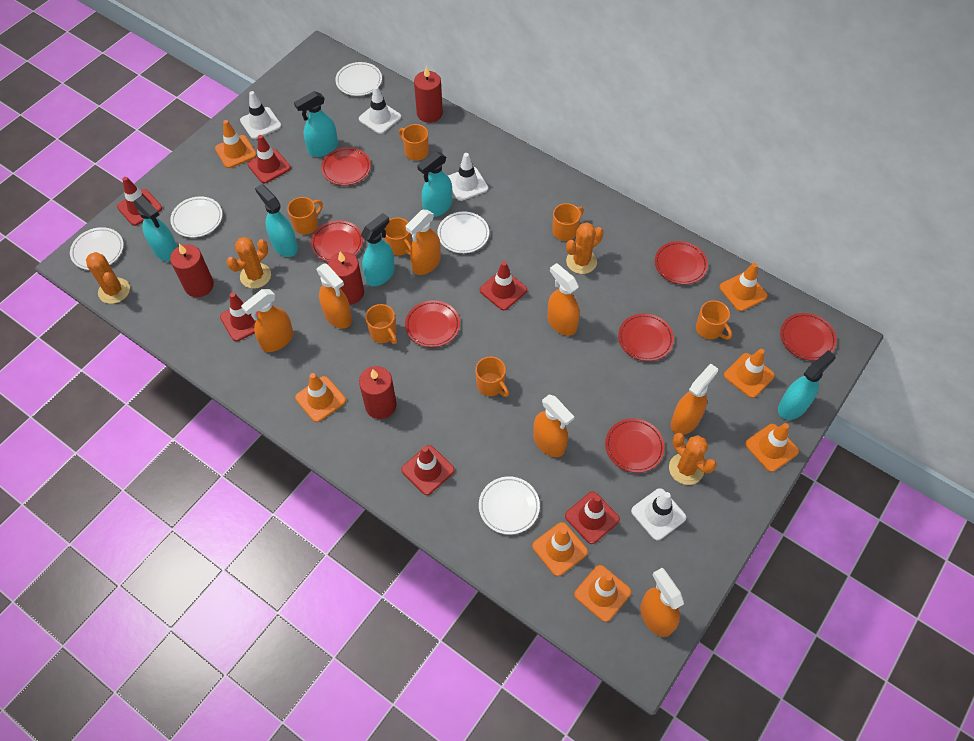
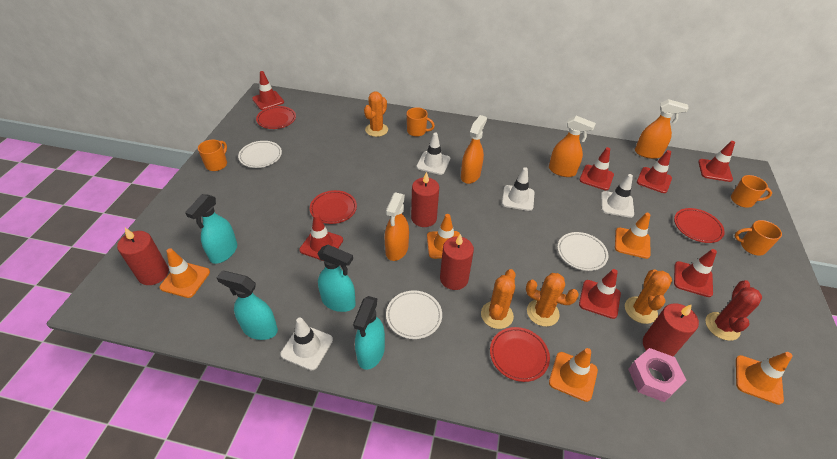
orange mug: [287,197,323,235] [365,304,397,344] [385,217,412,255] [399,124,429,161] [475,356,509,397] [552,203,584,241] [696,300,732,340] = 7 -> [198,139,227,171] [407,107,435,137] [731,175,772,208] [735,220,782,256] = 4
orange spray bottle: [241,289,293,352] [317,264,352,329] [406,210,441,275] [533,395,574,457] [547,263,580,336] [640,568,684,637] [671,363,718,435] = 7 -> [385,192,409,261] [461,115,487,184] [549,116,596,177] [635,99,689,159] = 4
orange traffic cone: [215,120,257,168] [295,373,346,422] [532,522,588,576] [574,565,631,622] [719,263,768,311] [724,349,775,398] [745,423,799,472] = 7 -> [160,248,210,298] [427,214,460,259] [549,348,598,402] [615,213,651,259] [736,352,793,405] = 5
pink nut: none = 0 -> [628,348,686,402] = 1
red cactus: none = 0 -> [705,280,762,341] = 1
red plate: [311,220,363,262] [321,147,371,186] [405,300,460,347] [605,418,665,473] [618,313,674,361] [655,241,708,285] [780,313,837,361] = 7 -> [256,106,296,129] [310,190,357,224] [490,327,550,382] [674,208,725,243] = 4
red traffic cone: [117,177,162,226] [220,292,259,341] [247,135,291,183] [401,445,455,495] [480,261,527,310] [565,492,620,544] = 6 -> [252,71,284,110] [299,214,343,261] [579,147,614,190] [579,269,621,319] [637,150,672,193] [674,249,717,297] [698,141,735,182] = 7
turquoise spray bottle: [134,196,178,262] [255,184,298,257] [294,91,338,157] [361,213,395,286] [417,151,452,217] [778,350,836,420] = 6 -> [185,194,237,264] [217,271,278,340] [317,245,356,312] [353,296,385,370] = 4
white plate: [70,227,124,270] [170,197,222,237] [335,62,382,96] [437,212,489,253] [479,476,540,535] = 5 -> [238,141,282,168] [386,290,442,339] [557,232,608,271] = 3

